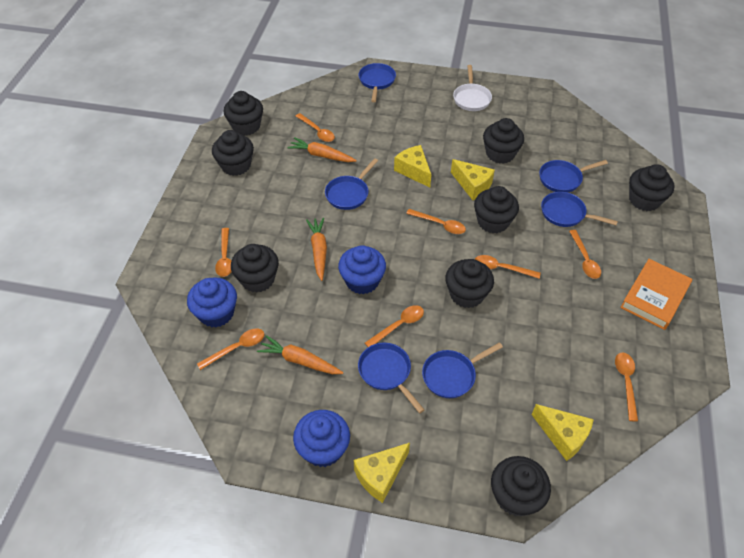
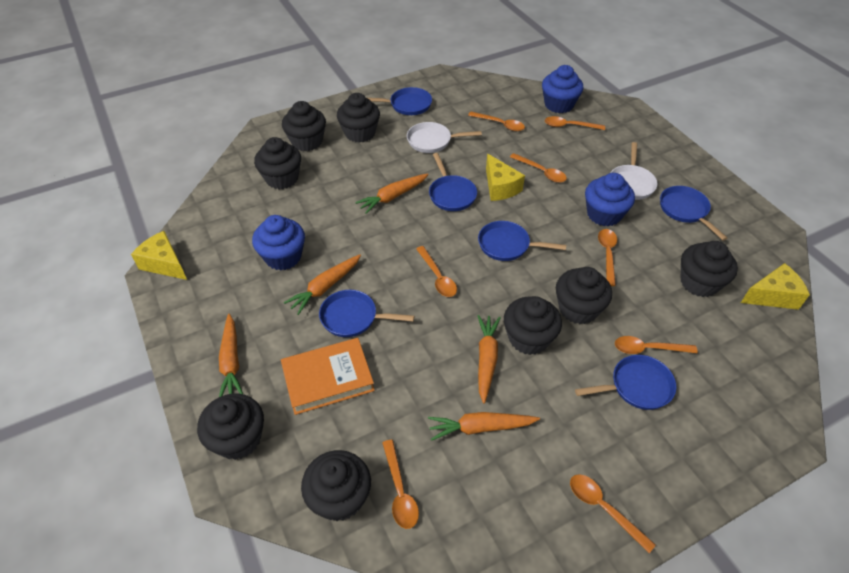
orange carrot: [257,335,343,374] [288,137,357,162] [306,218,327,281] = 3 -> [219,314,243,397] [284,255,361,315] [355,174,429,214] [428,412,540,441] [478,315,501,404] = 5
white pan: [453,65,492,111] = 1 -> [407,122,482,153] [610,142,658,200] = 2
yellow cheese: [354,443,410,503] [394,145,431,188] [451,159,495,200] [532,404,594,461] = 4 -> [131,231,187,280] [486,154,525,201] [741,263,810,310] = 3

